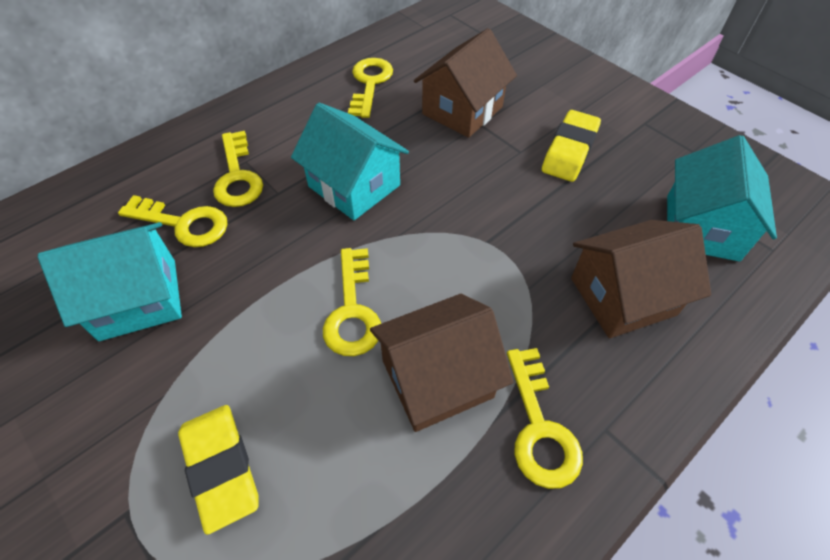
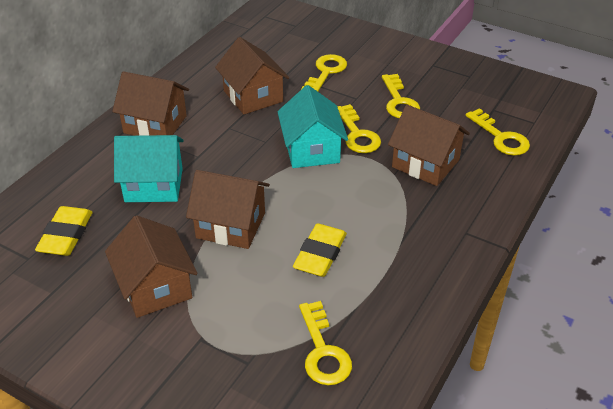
brown house: [370,294,513,432] [414,28,517,138] [571,220,711,338] = 3 -> [105,215,198,318] [112,71,189,136] [186,170,270,249] [215,37,289,114] [388,105,470,186] = 5
turquoise house: [38,222,182,341] [291,103,409,220] [667,135,777,261] = 3 -> [114,135,184,202] [277,85,348,168] = 2

